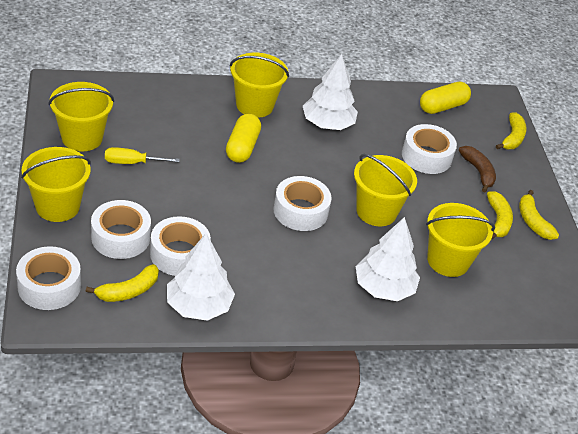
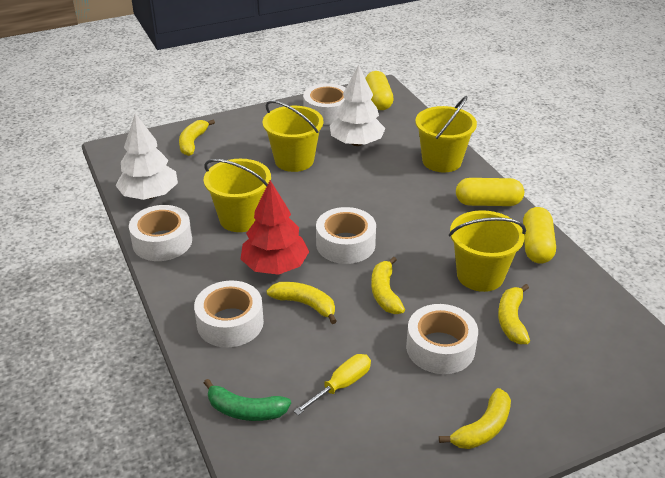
brown banana: [459,146,496,192] = 1 -> none = 0
green banana: none = 0 -> [204,379,291,421] = 1
red tree: none = 0 -> [241,180,309,275] = 1
white tree: [167,233,235,321] [303,54,358,130] [356,217,420,301] = 3 -> [115,113,178,200] [330,65,386,146] = 2
yellow banana: [86,264,159,302] [487,191,513,240] [496,112,527,149] [519,190,559,240] = 4 -> [179,120,215,156] [267,282,337,324] [371,257,405,314] [439,388,511,449] [498,284,530,344] = 5
yellow bucket: [21,147,91,222] [48,82,114,151] [229,53,289,118] [354,154,417,226] [426,203,495,277] = 5 -> [204,159,271,232] [263,100,323,172] [415,96,477,172] [449,210,526,292] = 4
yellow capsule: [226,113,261,163] [420,82,471,114] = 2 -> [365,71,394,110] [456,178,524,206] [523,207,556,263] = 3

